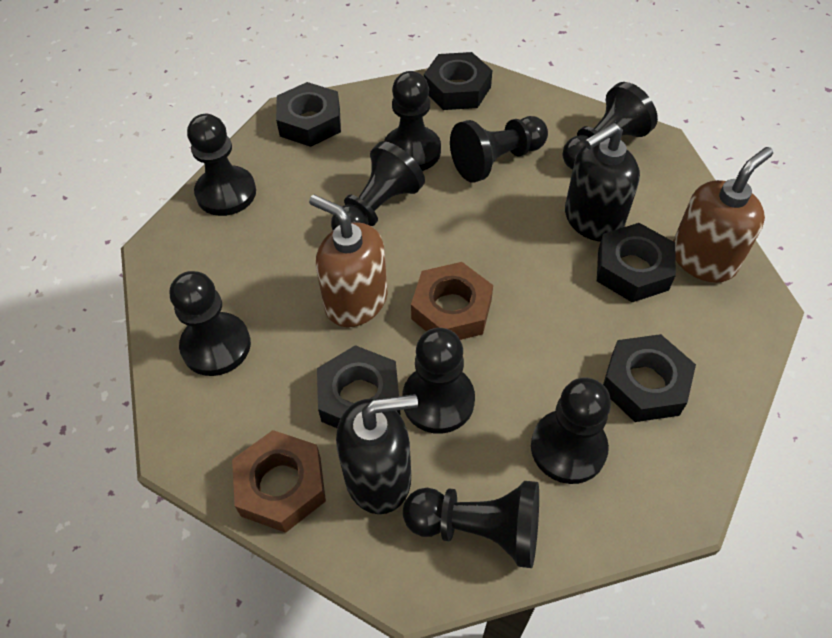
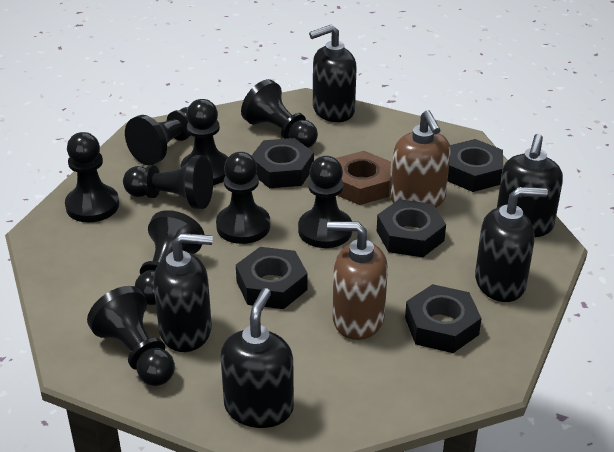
black soap dispenser: [336,394,418,514] [565,123,640,242] = 2 -> [153,233,213,352] [220,288,294,428] [309,24,357,122] [475,187,548,302] [497,134,563,237] = 5
brown nut: [232,430,326,533] [411,262,493,340] = 2 -> [336,151,391,205] = 1

